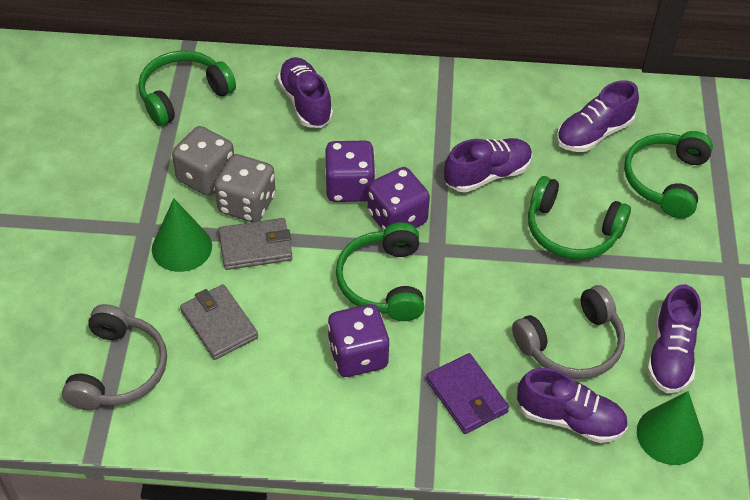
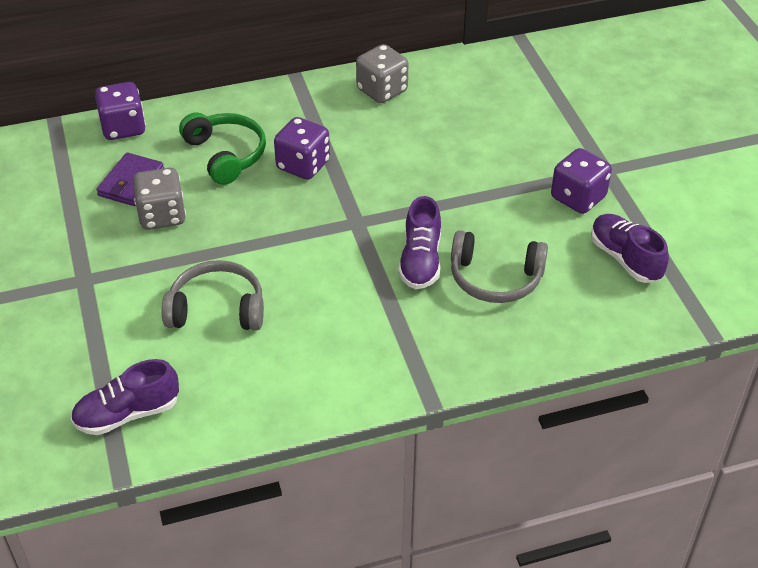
green cone: [152,198,212,272] [637,391,703,465] = 2 -> none = 0
green headphones: [138,50,236,126] [336,222,424,321] [528,176,631,259] [624,131,713,218] = 4 -> [179,112,266,185] = 1
grey wallet: [180,284,258,360] [218,218,292,270] = 2 -> none = 0
purple shoe: [277,57,333,128] [444,138,532,193] [517,368,628,443] [557,80,639,152] [647,285,701,393] = 5 -> [71,359,179,435] [398,196,441,289] [591,214,669,283] = 3

